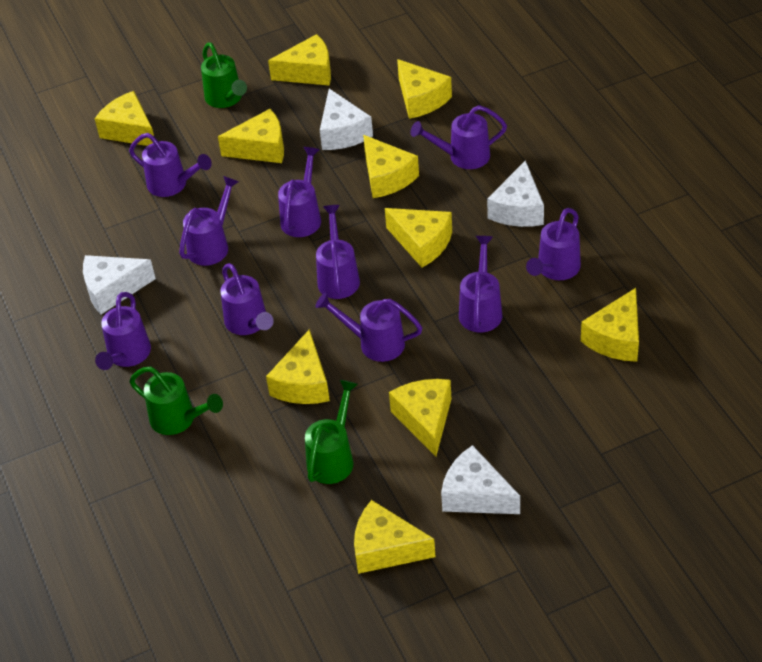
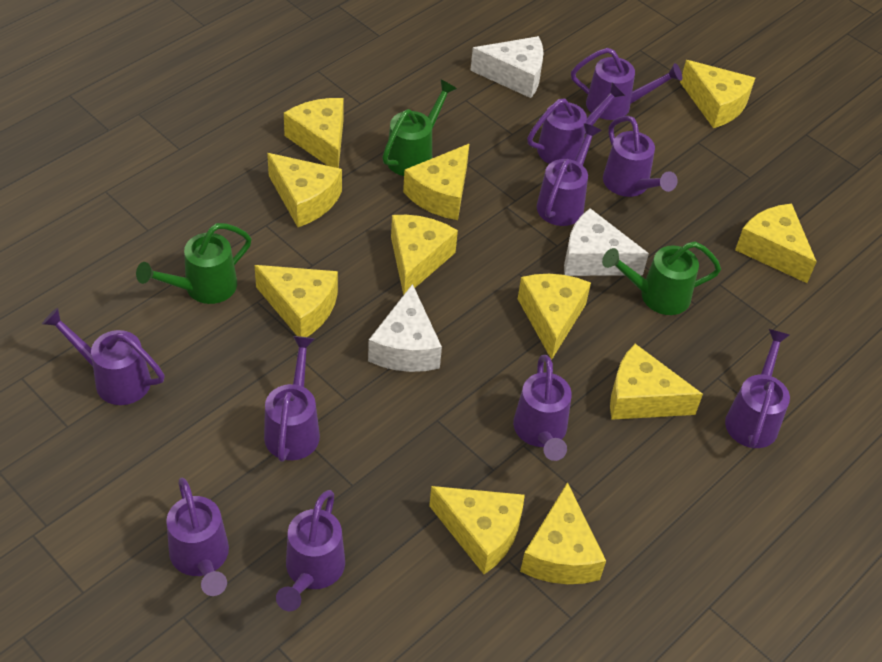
white cheese: [83,255,156,315] [320,89,373,150] [441,445,520,514] [487,160,544,227] = 4 -> [368,284,442,372] [470,36,544,98] [564,208,649,276] = 3
yellow cheese: [95,91,154,146] [218,109,284,163] [266,329,330,404] [268,34,331,86] [354,500,436,574] [363,135,419,198] [385,208,452,267] [389,379,451,457] [397,59,452,119] [581,288,639,362] = 10 -> [254,265,338,337] [267,153,342,227] [284,98,344,168] [391,215,458,295] [403,144,469,220] [429,486,525,574] [518,274,591,360] [520,482,606,584] [610,344,703,420] [680,60,755,128] [735,204,817,283] = 11

